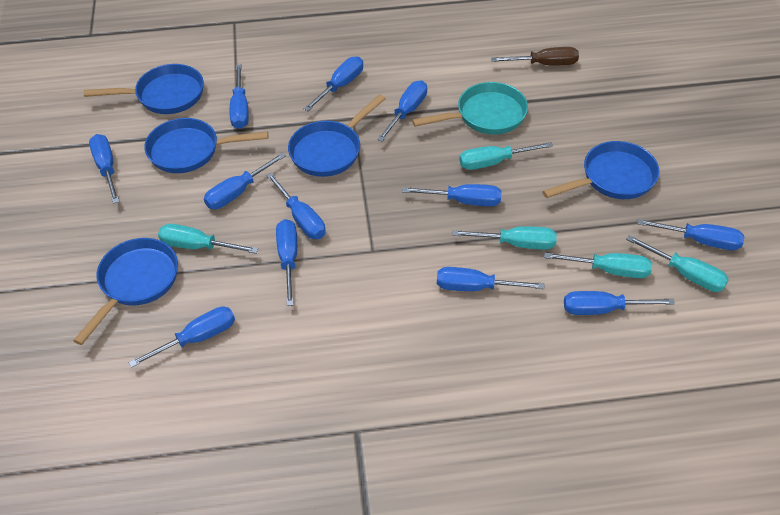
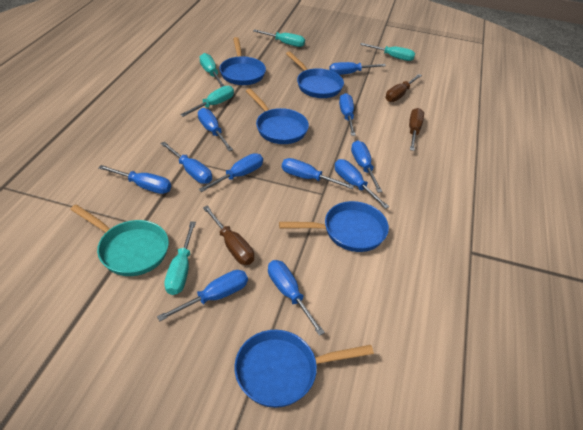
blue screwdriver: [89,134,119,204] [128,306,235,368] [204,153,286,209] [230,65,249,129] [266,173,326,239] [276,219,297,306] [304,56,363,111] [377,81,427,142] [402,184,502,206] [437,267,544,291] [564,291,675,315] [637,219,744,250] = 12 -> [98,165,171,194] [157,270,248,321] [161,142,212,184] [198,108,233,151] [198,153,263,192] [268,260,325,336] [282,158,354,189] [329,62,386,75] [335,159,389,209] [339,93,356,136] [351,141,383,193] = 11
brown screwdriver: [491,47,579,65] = 1 -> [203,206,254,265] [385,74,422,102] [409,108,424,151] = 3

